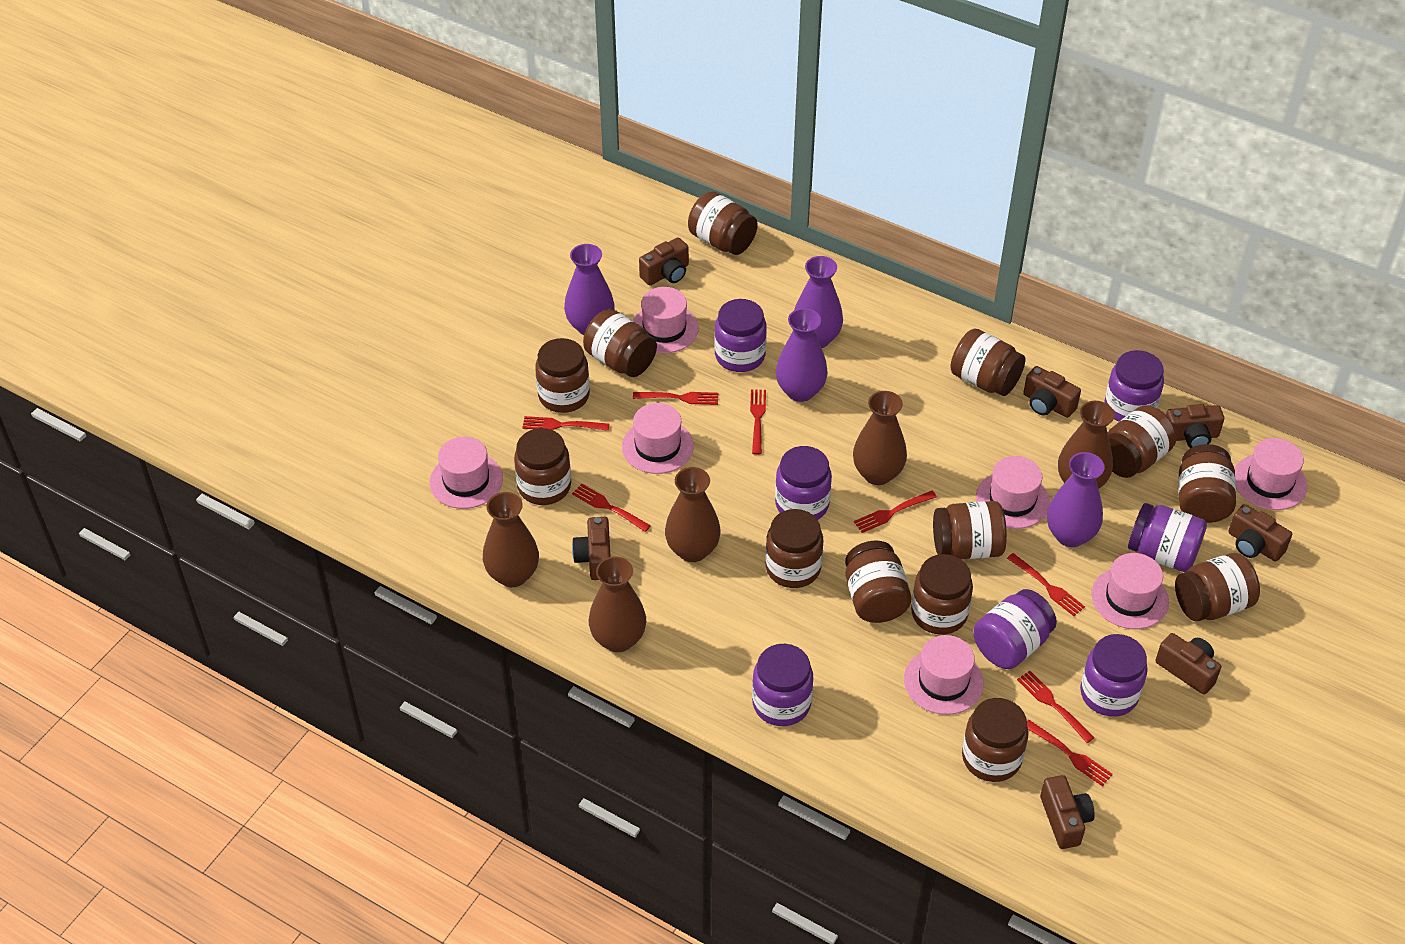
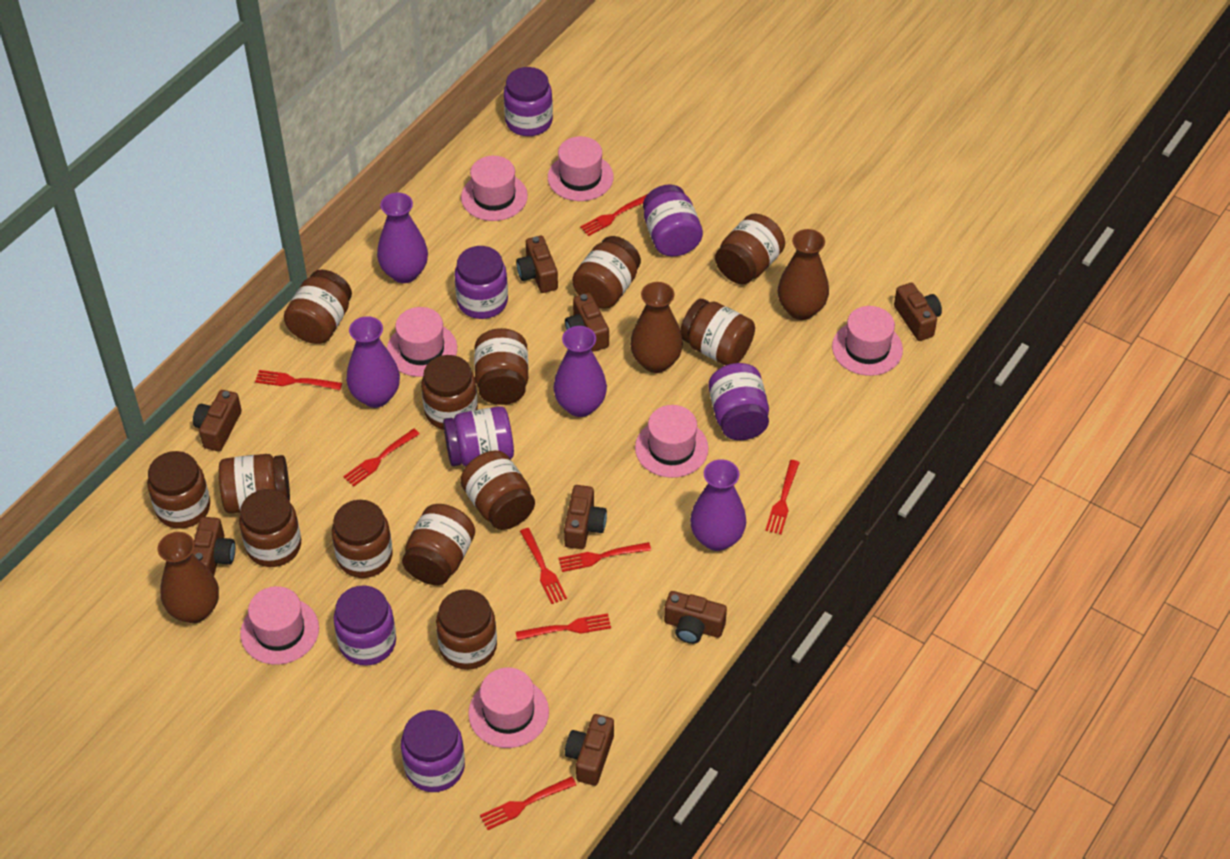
brown camera: [572,517,611,580] [639,237,689,285] [1023,366,1081,418] [1040,775,1095,849] [1155,633,1221,695] [1166,404,1224,448] [1228,504,1292,562] = 7 -> [192,517,235,576] [193,390,242,452] [516,236,558,293] [564,485,607,549] [565,293,609,352] [565,714,614,786] [664,591,727,644] [894,283,942,341] = 8
brown vase: [483,492,539,587] [589,556,646,652] [665,467,721,562] [853,391,907,485] [1058,401,1115,489] = 5 -> [158,532,219,623] [630,282,683,373] [778,229,829,320] = 3

